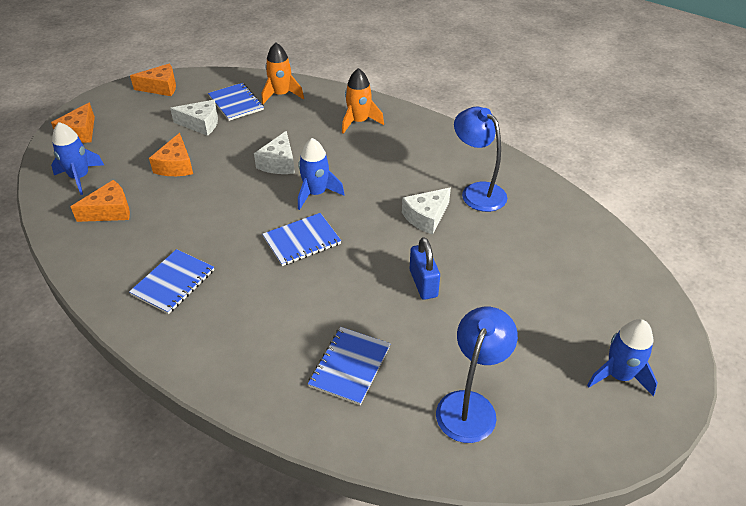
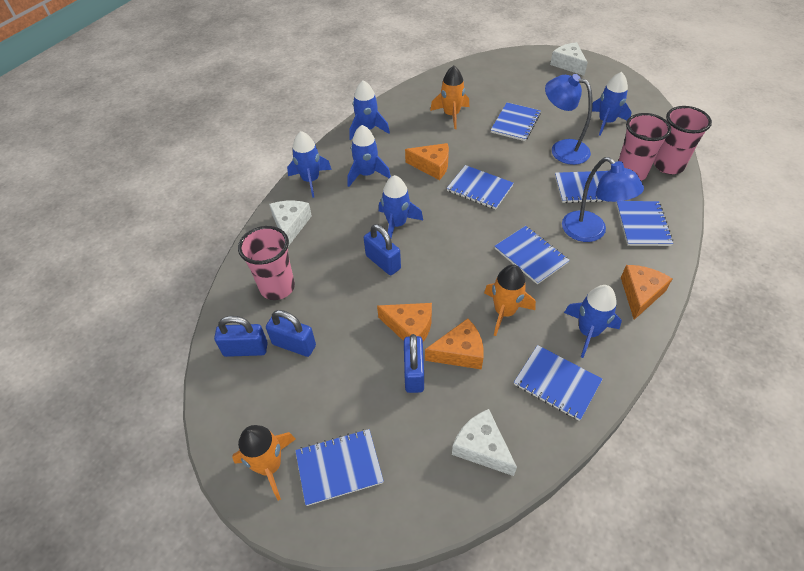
blue notebook: [129,249,214,314] [208,83,264,121] [262,213,341,266] [308,327,391,405] = 4 -> [295,429,384,506] [447,165,514,210] [491,103,541,141] [495,226,570,285] [514,345,602,421] [555,171,609,203] [616,201,673,246] = 7
blue padlock: [410,237,440,300] = 1 -> [214,316,268,357] [266,310,316,357] [364,224,401,275] [404,334,424,393] = 4
blue rocket: [51,122,104,195] [298,138,345,210] [587,319,658,396] = 3 -> [287,131,332,198] [348,125,391,187] [349,80,390,140] [379,175,423,238] [564,285,622,358] [592,72,632,136] = 6
orange rocket: [262,42,304,104] [342,68,384,134] = 2 -> [232,425,296,500] [430,66,469,129] [484,264,536,336] = 3
pink cup: none = 0 -> [238,226,295,300] [618,113,671,181] [654,106,712,174] = 3

